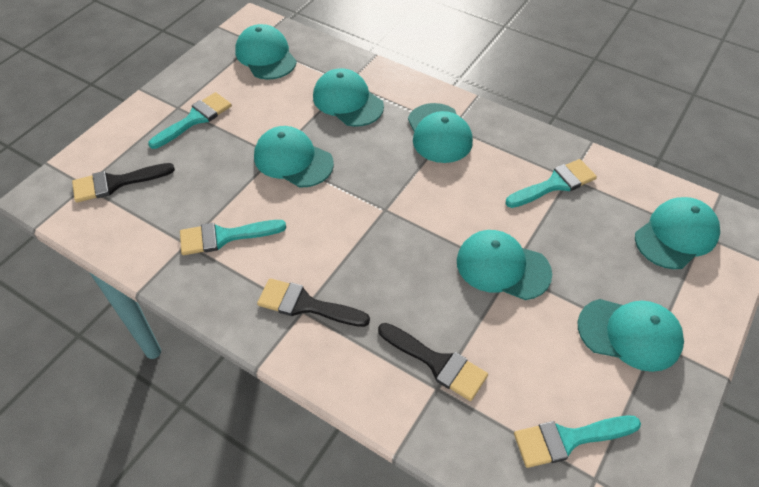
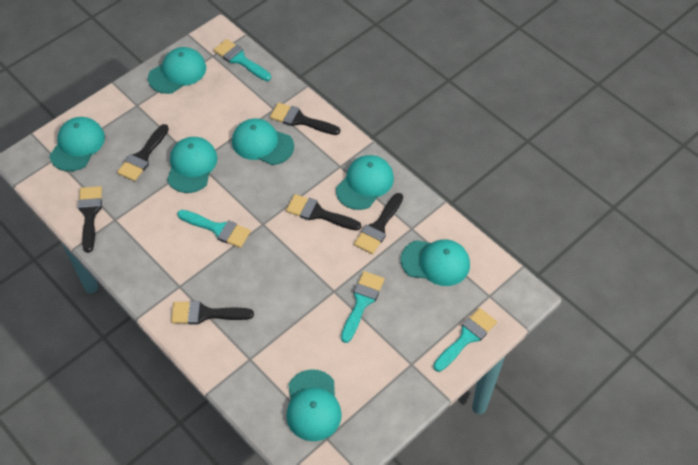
black brush: [72,163,175,203] [257,278,370,327] [378,323,488,401] = 3 -> [78,186,102,253] [117,124,169,181] [171,301,254,325] [270,103,340,135] [286,194,361,231] [354,193,403,254] = 6

